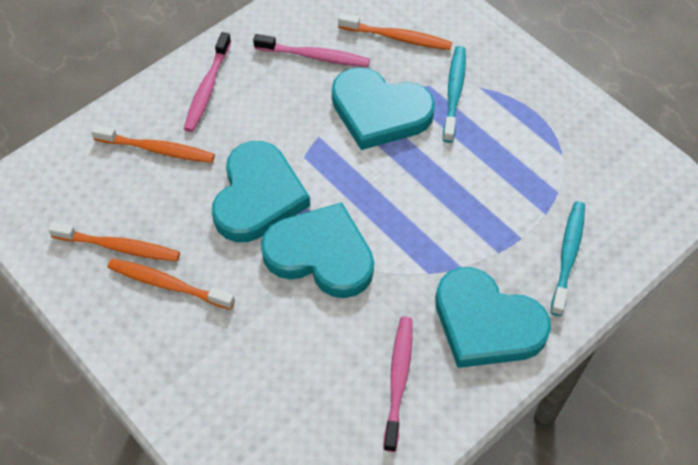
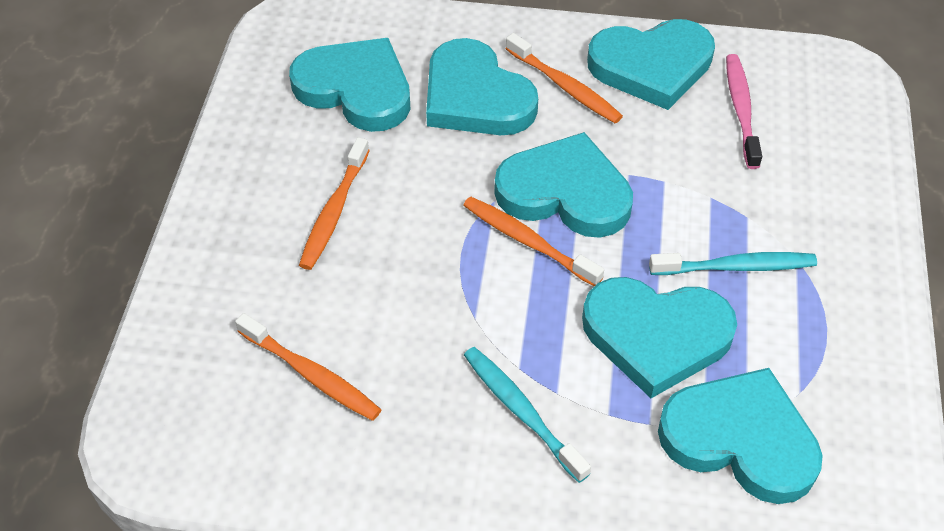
pink toothbrush: [184,32,231,132] [253,34,370,67] [383,316,413,452] = 3 -> [726,54,762,169] = 1
turquoise heart: [212,141,310,242] [261,202,374,298] [332,67,435,150] [435,267,551,368] = 4 -> [289,38,411,132] [426,38,538,135] [494,132,633,238] [582,277,737,398] [587,19,715,110] [658,368,823,504] = 6

